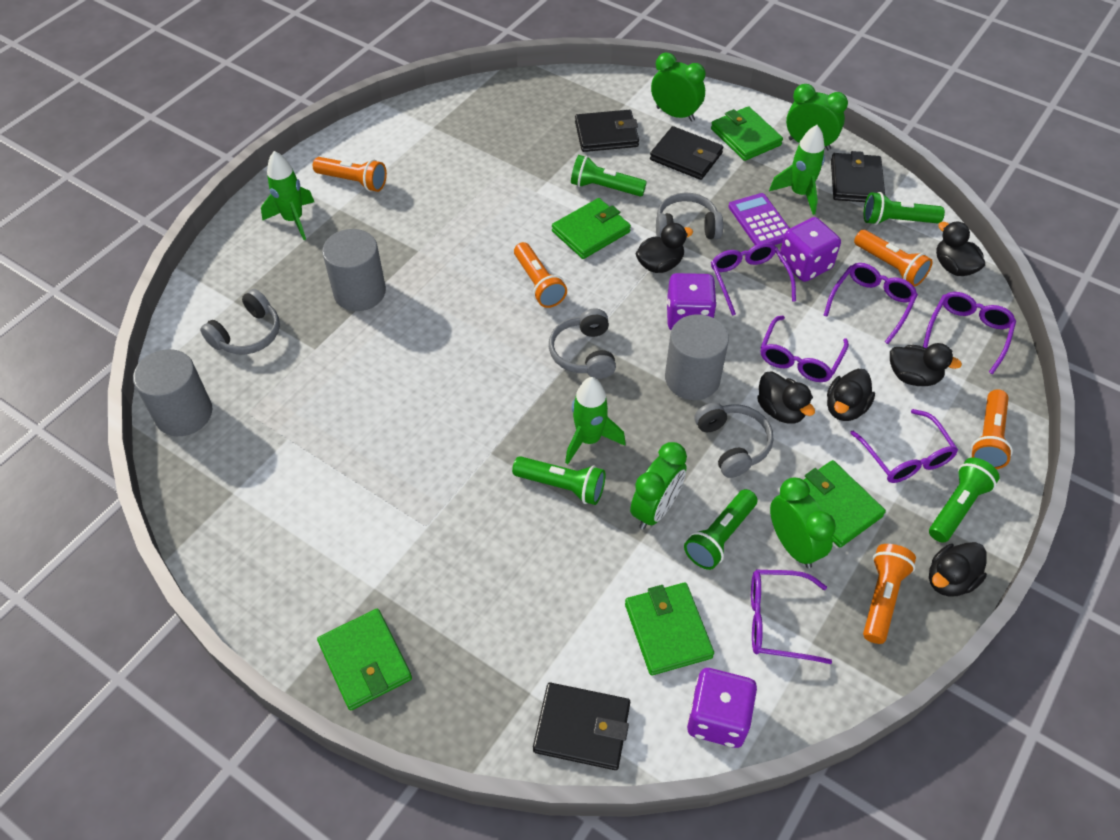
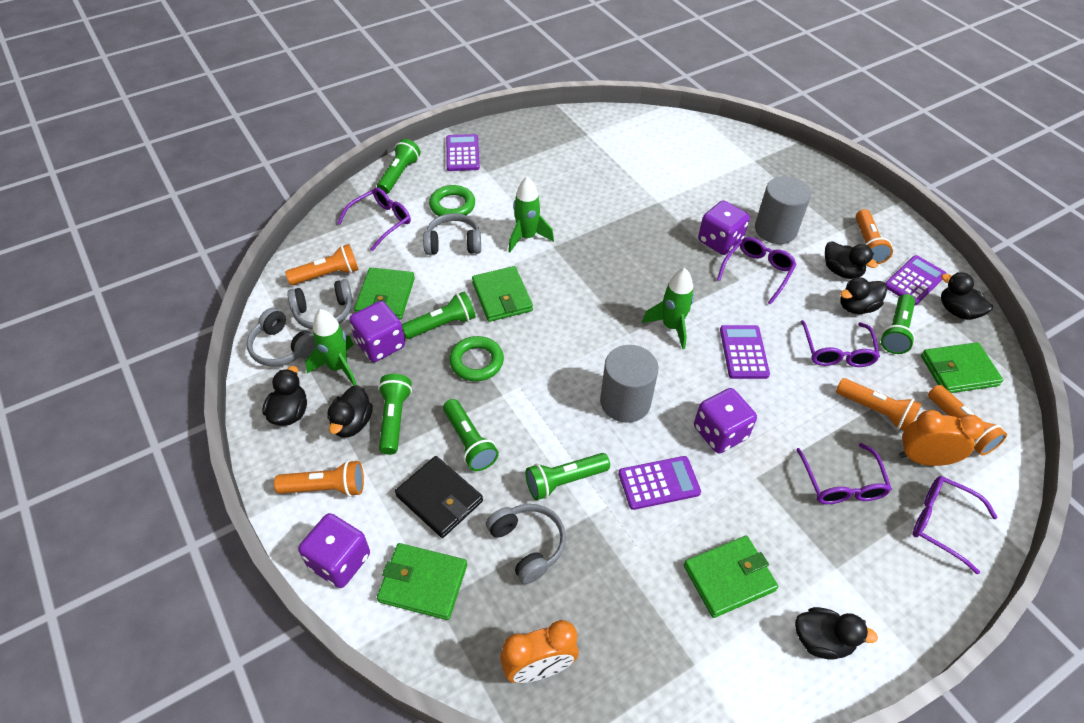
black wallet: [533,683,630,770] [575,110,639,152] [650,126,723,180] [831,151,885,202] = 4 -> [395,456,483,538] = 1
green clock: [630,442,687,529] [651,53,705,122] [770,477,836,568] [786,84,848,151] = 4 -> none = 0
green flashlight: [512,456,606,505] [571,155,647,196] [684,489,757,570] [864,192,945,225] [929,458,1000,543] = 5 -> [377,139,421,194] [378,374,412,455] [402,291,476,339] [443,399,499,471] [525,453,610,500] [881,294,915,354] = 6
green ring: none = 0 -> [429,185,475,216] [449,336,504,381] = 2
grey cylinder: [133,349,212,436] [322,229,386,311] [665,314,729,400] = 3 -> [600,345,659,423] [755,176,811,244] = 2
orange clock: none = 0 -> [500,620,579,683] [899,410,985,466] = 2
purple calculator: [729,193,790,245] = 1 -> [446,134,480,171] [618,456,701,510] [720,325,770,379] [885,255,947,305] = 4
purple dice: [666,273,717,330] [687,668,757,748] [779,217,841,282] = 3 -> [298,513,370,588] [349,301,405,362] [694,388,757,453] [698,200,750,255] = 4
purple glasses: [711,242,796,316] [751,570,832,664] [760,315,849,382] [824,263,918,344] [850,409,958,483] [923,292,1016,374] = 6 -> [338,187,411,251] [717,237,797,305] [796,443,892,504] [801,320,880,367] [913,476,997,575] = 5

